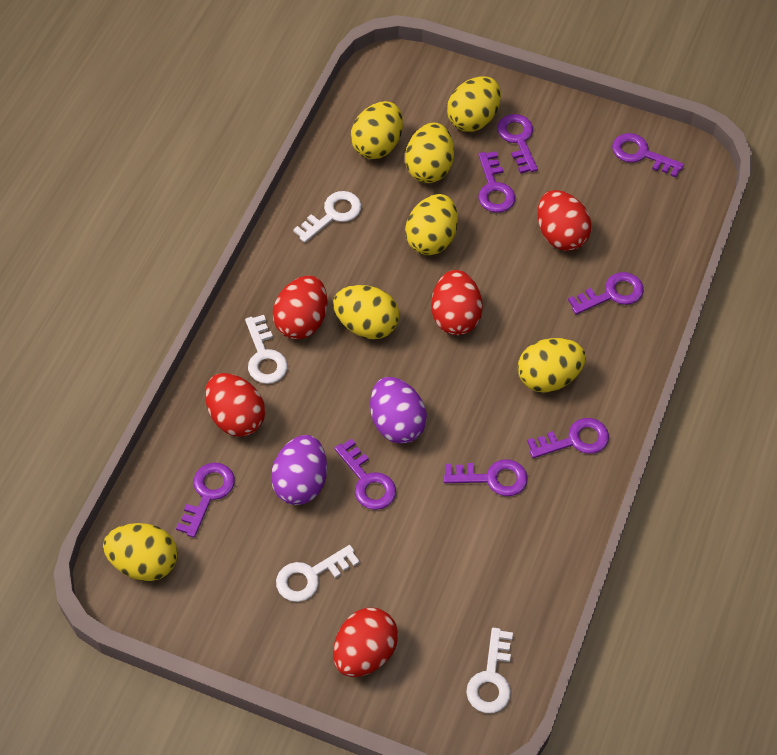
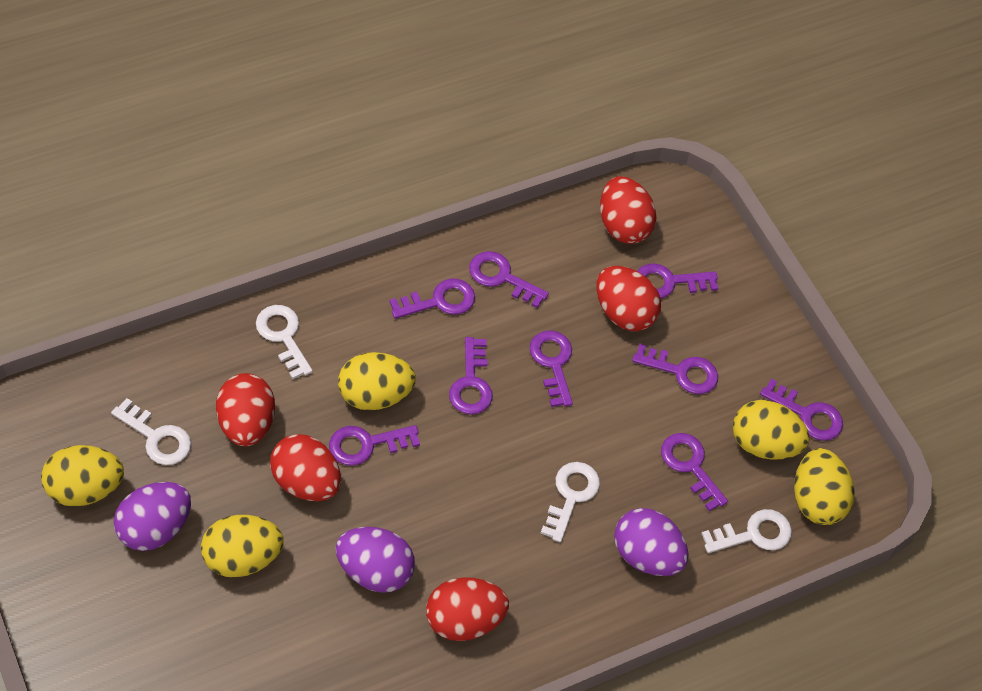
purple egg: [271,435,327,505] [370,377,427,444] = 2 -> [114,482,191,551] [335,527,415,593] [614,508,689,576] = 3
purple key: [176,463,235,538] [334,438,396,510] [443,459,528,496] [478,151,516,213] [497,114,538,173] [527,418,609,458] [568,272,644,315] [612,133,684,178] = 8 -> [329,425,420,466] [389,279,475,319] [449,337,493,415] [469,251,549,308] [530,331,573,407] [632,344,718,394] [637,263,718,298] [661,433,728,511] [760,379,843,441] = 9
yellow egg: [103,523,178,581] [333,285,399,339] [351,101,403,159] [405,122,454,183] [405,194,458,255] [447,76,501,132] [518,338,586,393] = 7 -> [41,445,124,507] [201,515,284,577] [338,352,416,411] [733,400,810,460] [794,448,855,525] = 5

